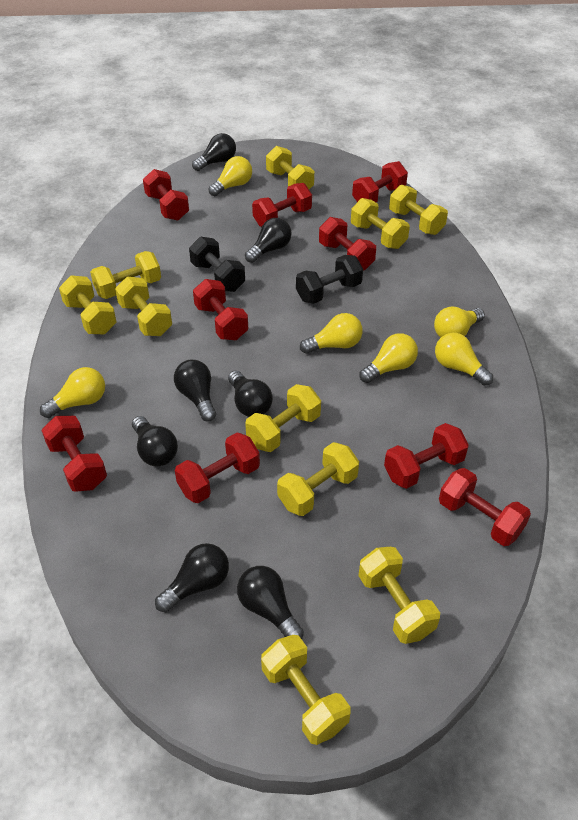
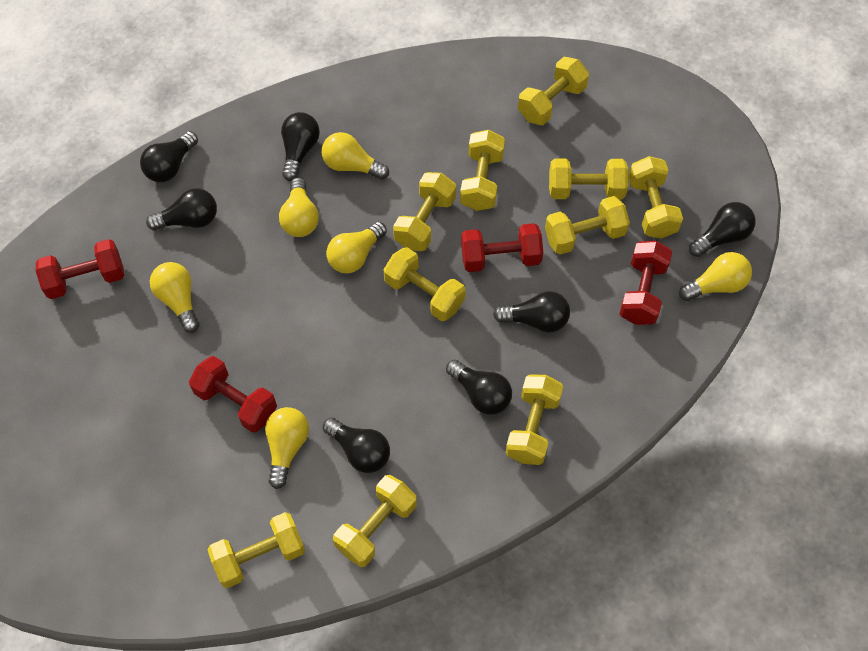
black dumbbell: [189,237,245,292] [296,255,363,304] = 2 -> none = 0
red dumbbell: [41,416,107,492] [143,169,189,221] [175,433,260,503] [193,279,248,340] [252,183,312,227] [319,217,376,271] [352,161,408,203] [384,423,469,489] [439,468,531,546] = 9 -> [36,239,124,299] [189,356,277,433] [461,223,543,272] [620,241,672,325] = 4

